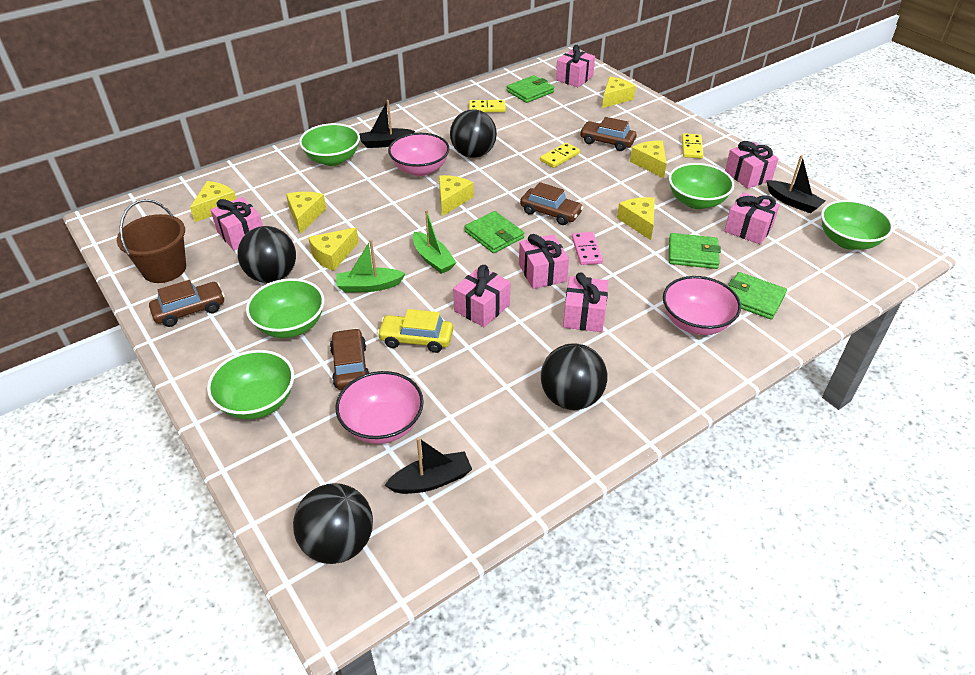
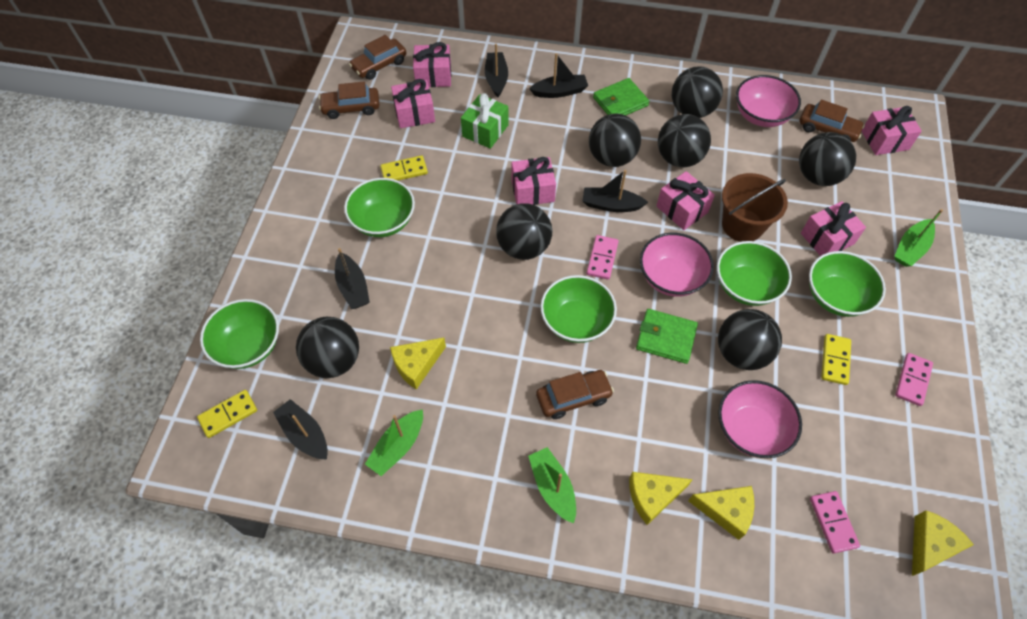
black ball: [237,226,296,283] [293,483,373,564] [450,109,497,158] [541,344,607,410] = 4 -> [296,317,359,378] [496,203,552,260] [589,113,641,167] [658,114,711,167] [672,66,723,118] [718,309,782,370] [799,132,856,186] = 7
black boat: [359,100,415,148] [384,437,472,494] [766,155,825,213] = 3 -> [273,399,328,460] [335,248,370,309] [485,44,508,97] [529,53,588,98] [583,170,648,212] = 5
green boat: [336,239,406,293] [413,210,457,274] = 2 -> [365,409,423,476] [528,447,576,524] [894,209,943,267] = 3
green gift: none = 0 -> [461,93,509,149] = 1
green wallet: [464,211,524,253] [507,75,554,103] [669,233,721,269] [728,272,787,320] = 4 -> [593,78,649,115] [636,309,698,364] = 2
pink domino: [572,232,603,265] = 1 -> [587,235,619,280] [810,491,860,553] [895,353,933,406] = 3
pink gift: [210,197,263,250] [453,265,511,327] [519,234,569,289] [556,45,595,88] [563,272,608,332] [724,192,780,244] [725,141,779,189] = 7 -> [391,79,435,128] [413,42,451,87] [511,157,556,205] [657,171,715,230] [801,201,866,256] [862,106,922,155] = 6
yellow car: [377,309,453,353] = 1 -> none = 0
yellow cheese: [190,181,236,222] [286,192,326,234] [308,228,359,271] [439,175,474,216] [602,77,636,108] [617,197,655,240] [630,141,667,178] = 7 -> [390,338,446,390] [629,472,693,525] [688,486,754,540] [912,510,974,576] = 4

